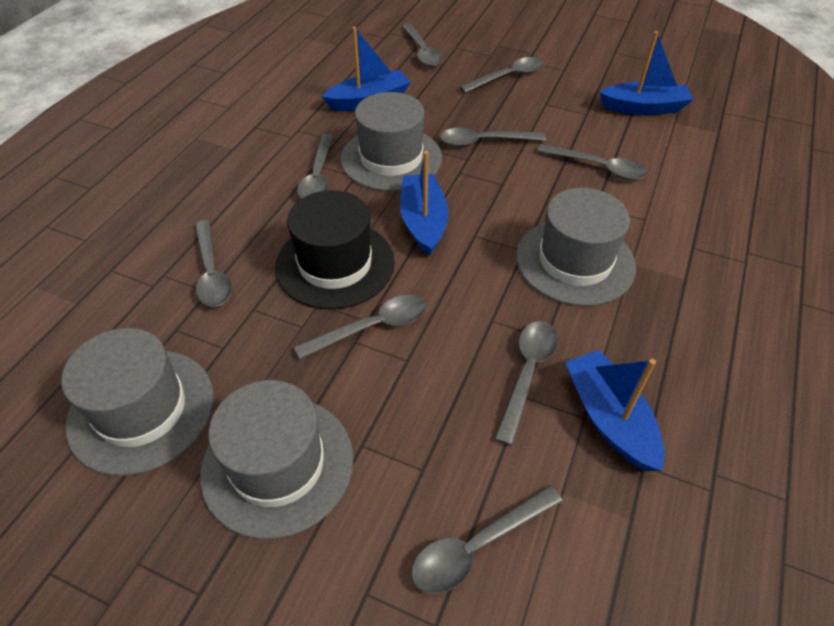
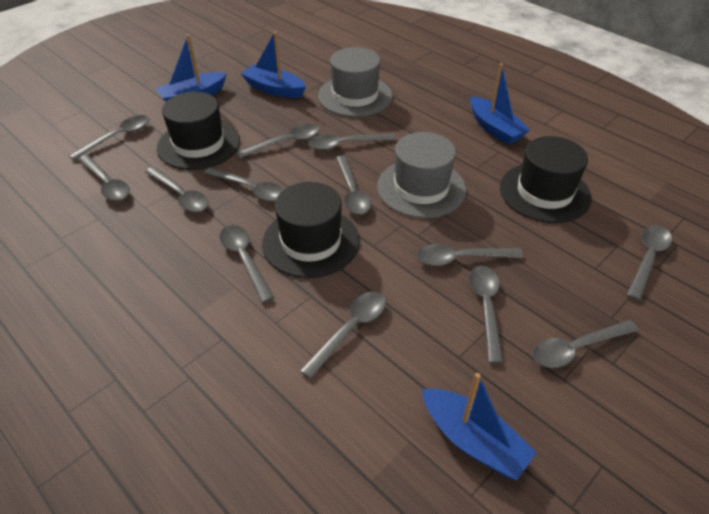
black hat: [275,190,395,310] = 1 -> [157,92,240,170] [262,182,360,278] [500,136,592,223] = 3
grey hat: [61,328,214,476] [200,380,354,539] [340,92,442,191] [516,188,636,306] = 4 -> [318,47,392,117] [377,132,466,218] = 2
grey spoon: [195,220,232,307] [294,295,427,360] [297,134,334,199] [402,24,443,67] [411,485,563,594] [440,128,546,147] [460,57,544,93] [495,321,558,446] [537,144,648,180] = 9 -> [69,115,150,160] [78,154,130,201] [145,166,209,212] [204,167,284,202] [220,225,274,303] [236,124,320,158] [300,292,386,379] [308,133,396,150] [336,156,371,214] [416,244,523,266] [469,266,503,364] [532,320,639,368] [627,225,672,301] = 13

